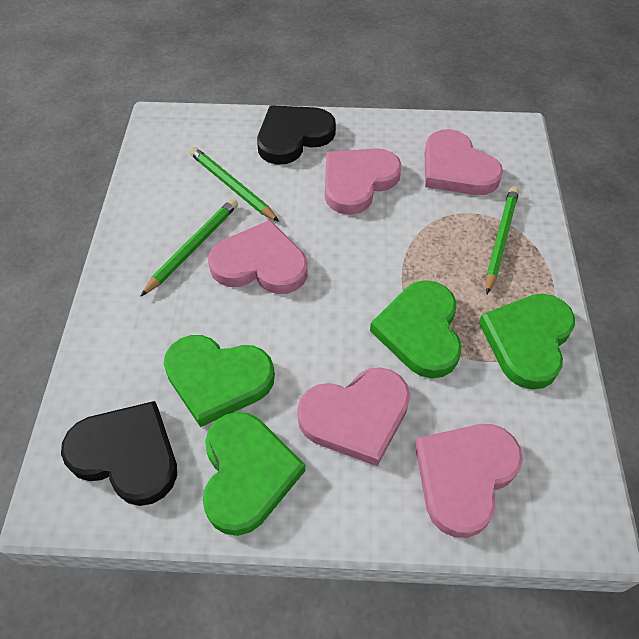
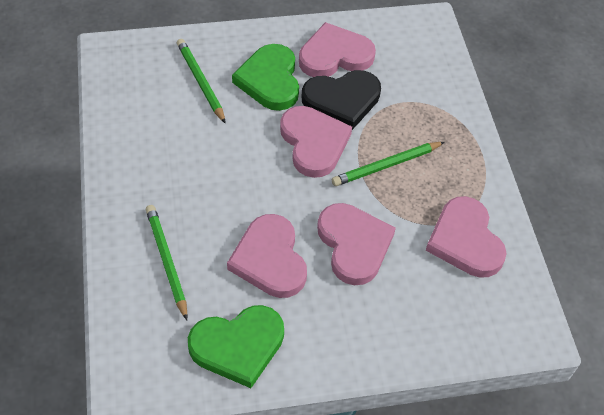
black heart: [61,401,177,506] [257,105,336,164] = 2 -> [302,70,381,130] = 1
green heart: [164,335,275,427] [203,412,305,536] [370,280,462,379] [479,294,575,390] = 4 -> [188,305,284,388] [232,44,299,111] = 2

